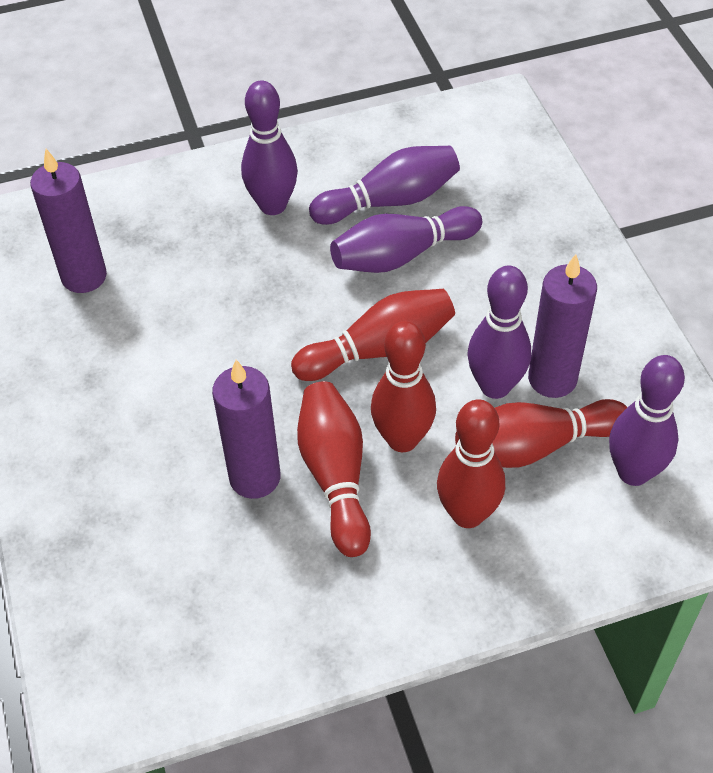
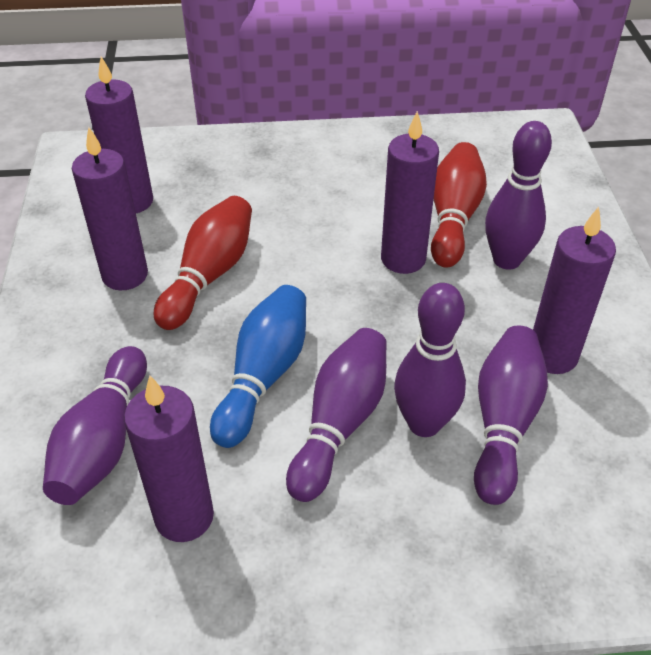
blue bowling pin: none = 0 -> [210,285,306,448] = 1
purple candle: [30,149,107,293] [212,360,281,499] [528,254,597,398] = 3 -> [72,127,148,290] [85,57,153,213] [124,375,214,542] [381,111,439,274] [533,207,616,374] = 5
red bowling pin: [291,289,455,381] [297,381,371,557] [371,321,436,452] [437,399,505,528] [455,399,627,468] = 5 -> [154,196,252,330] [431,142,487,268] = 2

